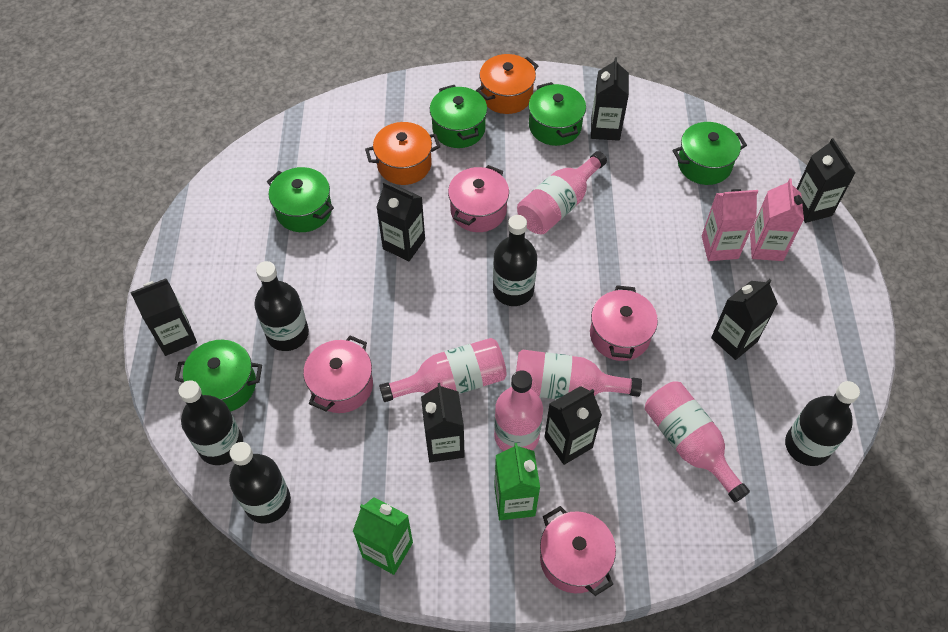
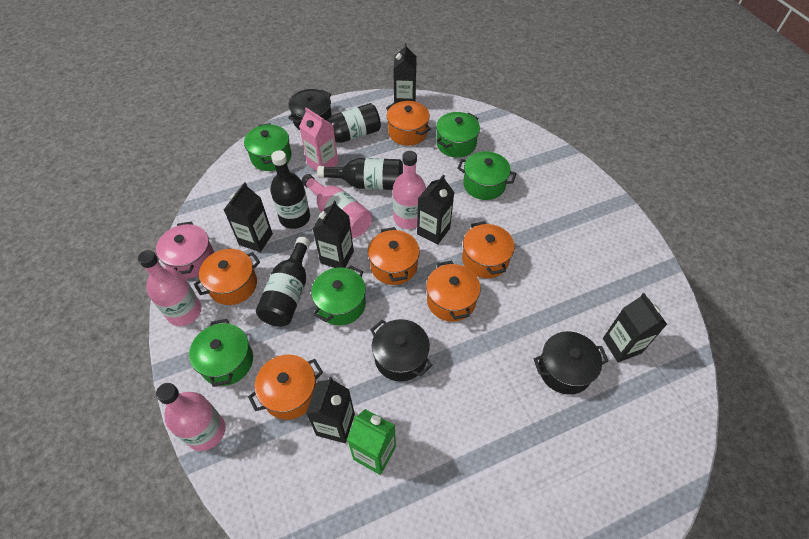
black bottle: [178,380,243,465] [229,442,291,524] [254,261,309,351] [493,215,537,306] [785,381,860,466] = 5 -> [256,237,310,327] [270,150,310,229] [300,103,381,143] [317,158,403,190] = 4
black carton: [130,278,197,356] [376,182,425,261] [421,383,465,462] [544,386,602,465] [591,57,629,141] [711,279,778,360] [796,138,855,223] = 7 -> [224,182,273,252] [306,377,355,443] [313,201,354,268] [393,43,417,103] [417,175,454,245] [603,293,667,362] = 6
black pot: none = 0 -> [288,89,332,130] [370,319,432,381] [534,331,608,395] = 3
green carton: [353,497,413,575] [494,443,540,520] = 2 -> [347,409,396,475] = 1
orange pot: [365,122,440,185] [476,54,538,114] = 2 -> [193,249,260,305] [248,355,323,420] [368,227,420,285] [386,101,431,146] [426,261,480,322] [462,221,515,279] = 6
pink bottle: [379,338,507,402] [494,370,543,451] [516,350,642,399] [517,151,607,234] [645,381,750,502] = 5 -> [138,250,201,326] [156,383,225,451] [301,174,372,238] [393,151,426,229] = 4
pink carton: [702,189,758,261] [750,178,804,261] = 2 -> [299,108,339,171] = 1
pink pot: [303,336,373,413] [448,165,509,232] [540,506,616,596] [590,285,658,361] = 4 -> [156,222,214,279] = 1

